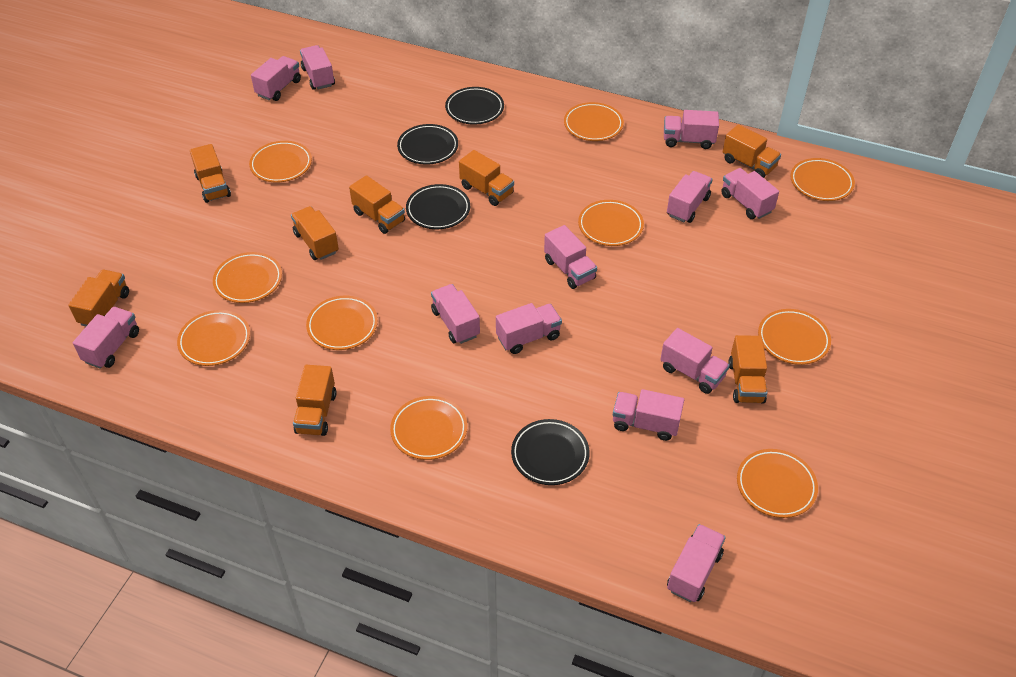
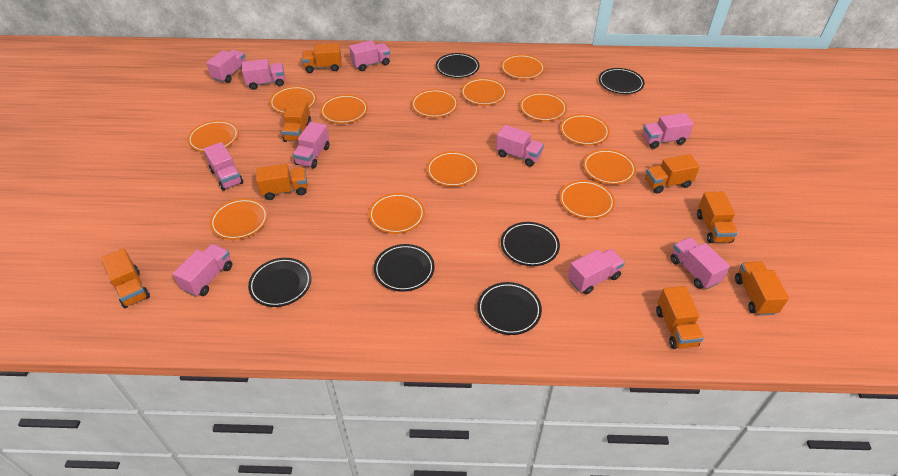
black plate: [397,124,458,165] [406,184,470,229] [445,87,504,125] [511,419,590,485] = 4 -> [248,258,312,307] [374,244,435,292] [436,53,479,78] [477,282,542,335] [501,222,560,266] [599,68,645,94] = 6
orange plate: [177,310,250,366] [213,252,282,303] [249,141,312,182] [306,296,378,350] [390,396,467,460] [564,102,624,141] [578,200,644,246] [737,449,818,518] [758,309,831,365] [790,158,855,201] = 10 -> [187,120,239,152] [210,198,268,240] [269,86,317,114] [320,95,368,124] [369,193,425,234] [411,89,458,118] [427,151,479,187] [461,78,507,105] [501,54,545,79] [520,92,567,121] [559,180,615,219] [560,114,610,145] [583,149,636,185] = 13
pink truck: [73,307,139,369] [251,56,301,101] [300,45,335,90] [431,284,480,344] [496,303,562,354] [544,225,597,289] [613,389,684,441] [660,328,730,394] [664,110,719,149] [667,171,713,223] [667,524,726,602] [721,168,779,219] = 12 -> [173,244,232,297] [204,142,243,191] [206,50,246,83] [242,59,285,90] [292,122,330,169] [349,40,390,71] [496,125,544,167] [568,249,625,295] [643,113,694,149] [670,237,730,289] = 10

